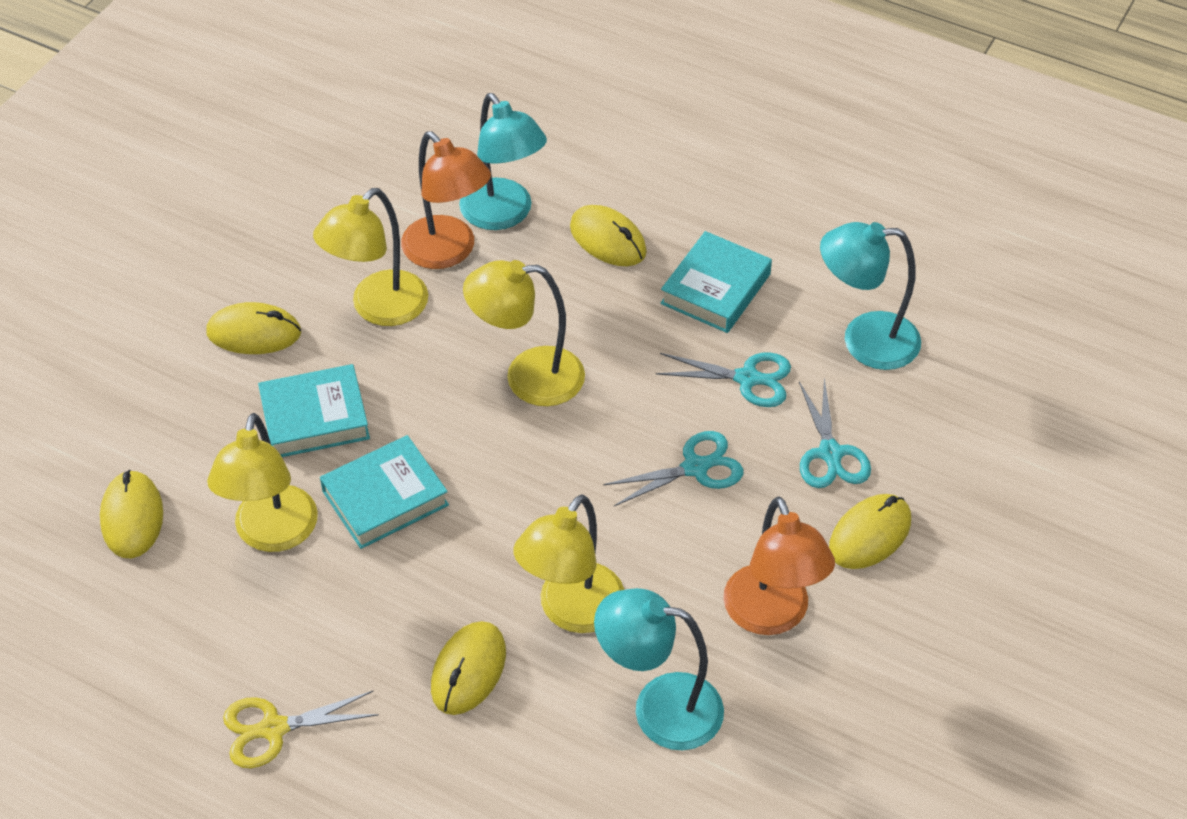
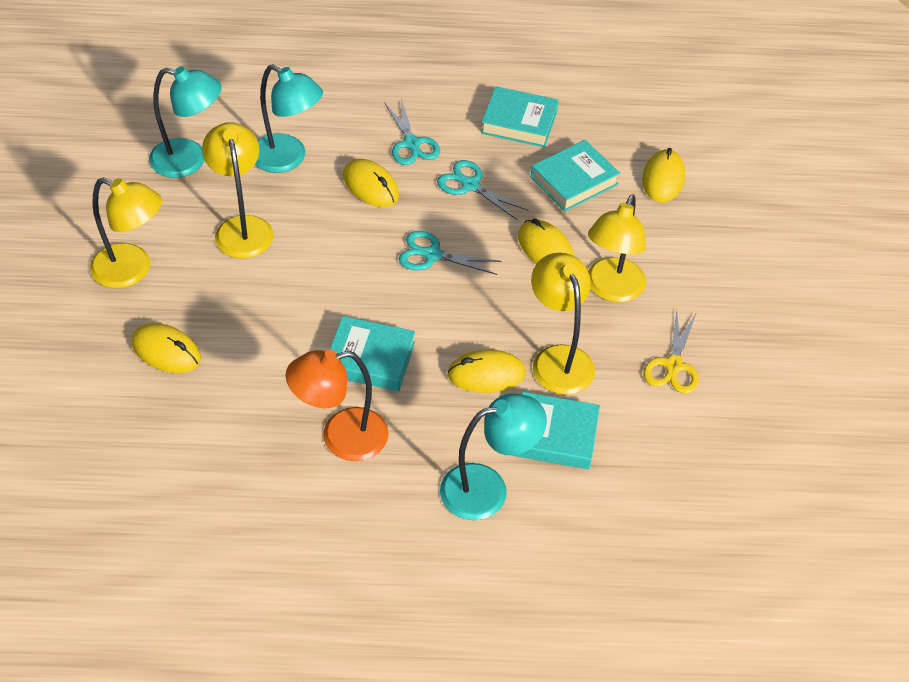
orange lamp: [401,131,491,269] [723,497,835,635] = 2 -> [285,350,389,461] = 1
turquoise book: [258,364,370,457] [320,435,449,549] [660,231,772,333] = 3 -> [330,316,415,391] [481,86,559,147] [513,392,600,469] [531,140,620,211] = 4

